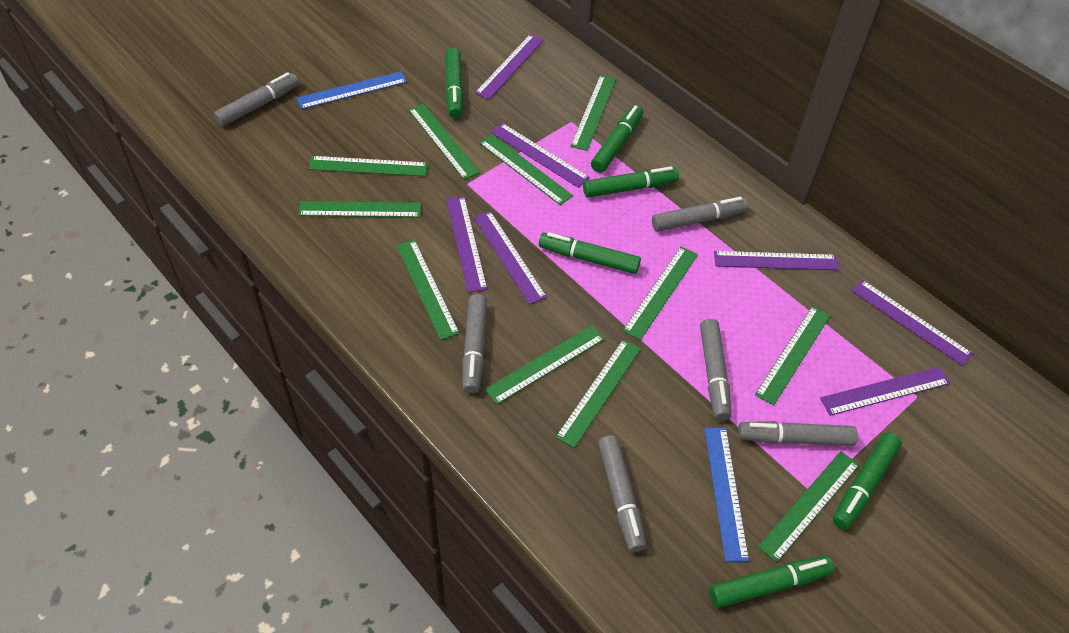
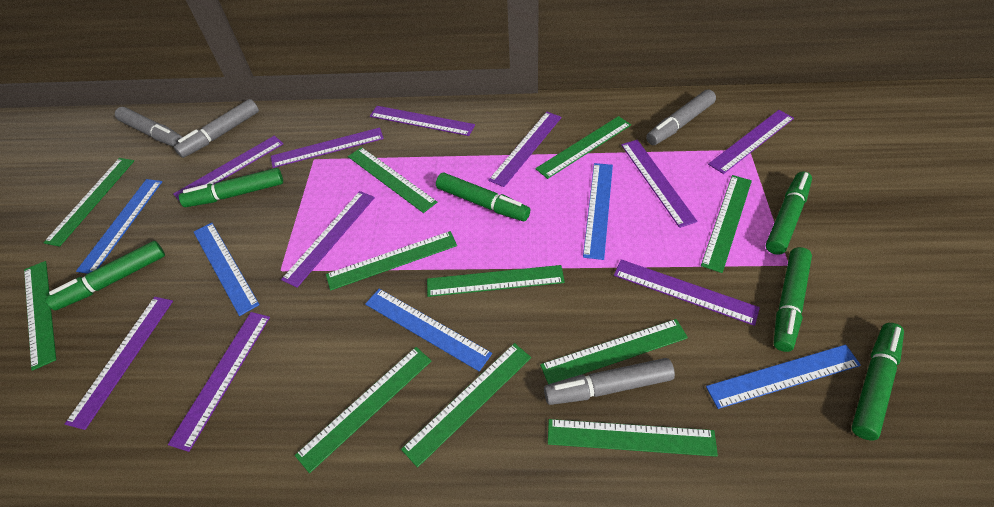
blue ruler: [296,71,407,109] [704,428,749,562] = 2 -> [76,179,162,274] [194,223,260,316] [365,289,492,372] [583,163,613,260] [706,345,861,409] = 5
grey marker: [214,72,299,126] [462,294,487,394] [598,435,647,552] [652,197,748,232] [700,319,731,420] [738,421,858,446] = 6 -> [115,107,182,147] [174,99,259,158] [544,358,675,405] [646,90,716,145] = 4
purple ruler: [446,196,488,293] [474,211,547,305] [475,34,544,100] [491,123,590,188] [714,251,839,270] [820,367,950,416] [851,280,973,366] = 7 -> [65,297,173,430] [168,312,270,452] [173,136,283,202] [271,128,384,168] [281,191,375,288] [370,106,475,136] [488,112,562,187] [614,259,760,326] [621,140,698,228] [708,110,794,174] = 10

